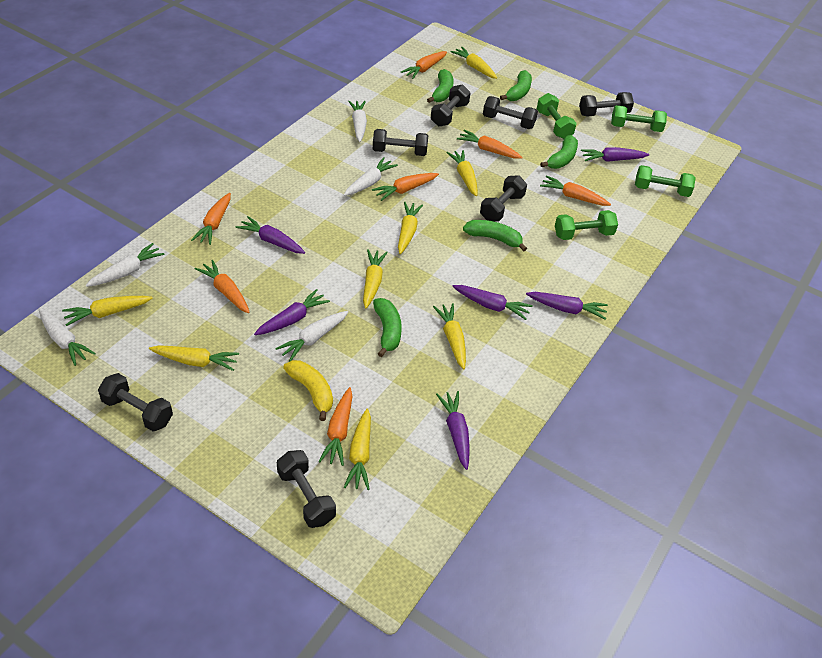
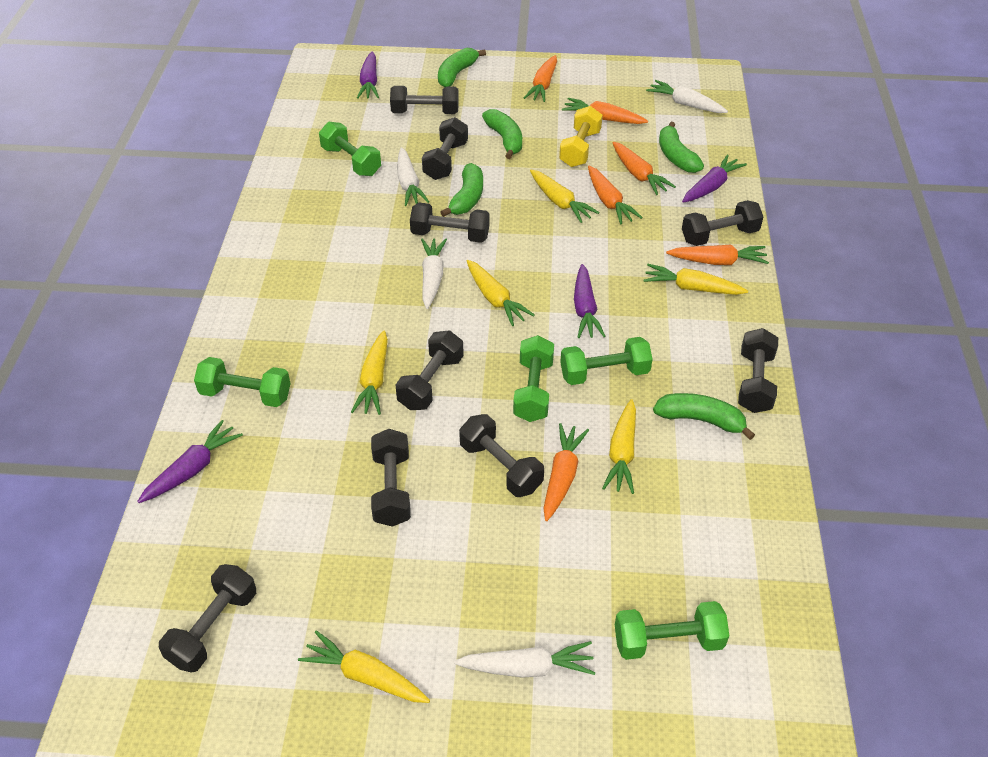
black dumbbell: [98,373,173,431] [277,450,336,528] [373,129,428,156] [431,84,471,126] [480,175,527,221] [483,96,538,129] [579,92,634,117] = 7 -> [159,564,256,673] [371,429,411,527] [390,86,459,114] [395,330,464,410] [410,203,490,243] [422,117,468,180] [459,414,544,497] [682,200,763,246] [738,328,778,413] = 9
green dumbbell: [537,93,577,139] [555,210,618,240] [611,105,667,132] [635,165,696,197] = 4 -> [194,357,291,407] [319,122,381,176] [513,335,554,422] [560,337,653,385] [615,601,729,660] = 5
orange carrot: [191,193,231,245] [195,260,250,313] [318,387,352,466] [372,173,439,201] [401,51,447,79] [457,130,523,159] [540,175,611,206] = 7 -> [524,55,557,102] [543,423,589,521] [562,98,648,124] [588,166,643,225] [612,142,676,195] [666,245,769,265] = 6
purple carrot: [236,216,305,254] [254,289,330,335] [436,391,470,470] [452,285,533,320] [526,292,608,320] [581,147,649,162] = 6 -> [137,420,243,503] [357,51,379,99] [574,264,606,338] [682,155,747,203] = 4
white carrot: [39,308,96,366] [85,243,164,287] [275,311,348,361] [344,157,398,196] [348,101,367,142] = 5 -> [397,148,429,206] [421,238,447,309] [454,641,595,678] [646,80,728,113] = 4
yellow banana: [283,360,333,421] = 1 -> none = 0
yellow carrot: [62,296,153,326] [149,345,239,371] [344,408,371,490] [363,249,388,309] [398,202,423,254] [433,303,466,369] [447,150,478,196] [450,47,497,79] = 8 -> [298,631,430,703] [351,330,388,415] [467,260,535,326] [530,170,600,223] [602,399,636,494] [643,264,748,295] = 6
yellow dumbbell: none = 0 -> [559,106,603,167] = 1

